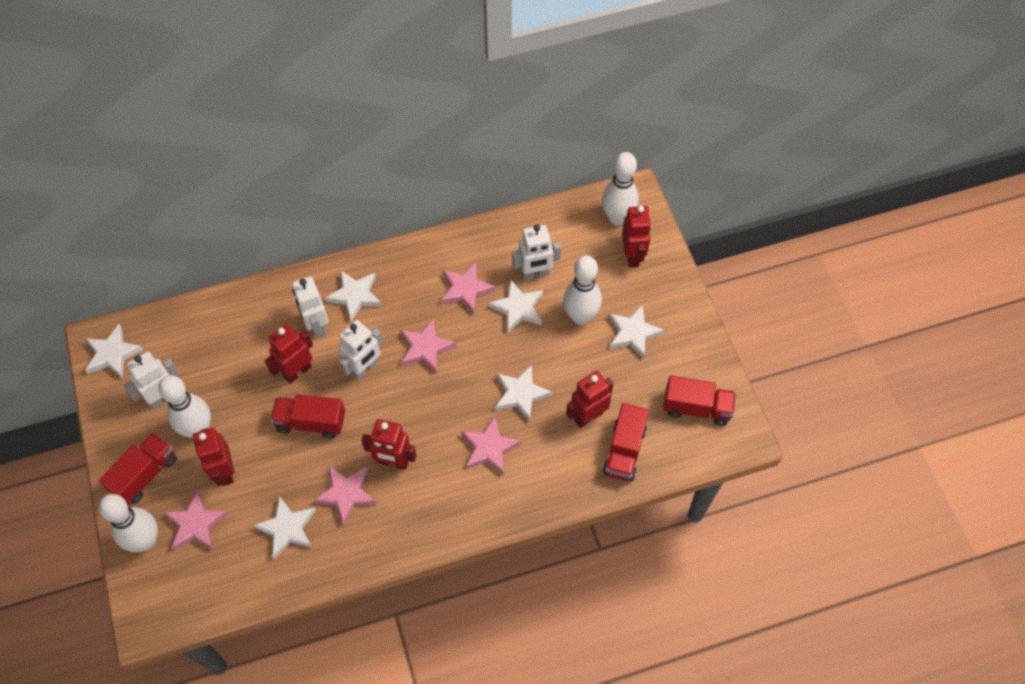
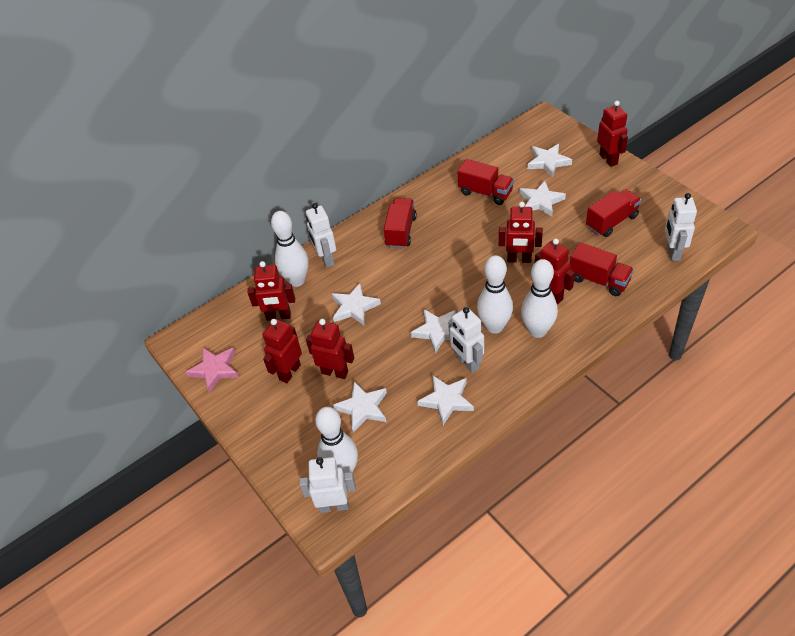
pink star: [164,490,228,550] [314,466,376,525] [400,318,456,374] [441,262,495,314] [462,417,521,474] = 5 -> [186,347,239,393] = 1
red robot: [193,428,234,486] [265,324,313,384] [361,419,416,470] [566,371,614,428] [622,206,652,267] = 5 -> [247,261,295,321] [263,319,302,383] [306,319,354,379] [499,202,543,263] [535,238,575,304] [597,101,628,167] = 6

